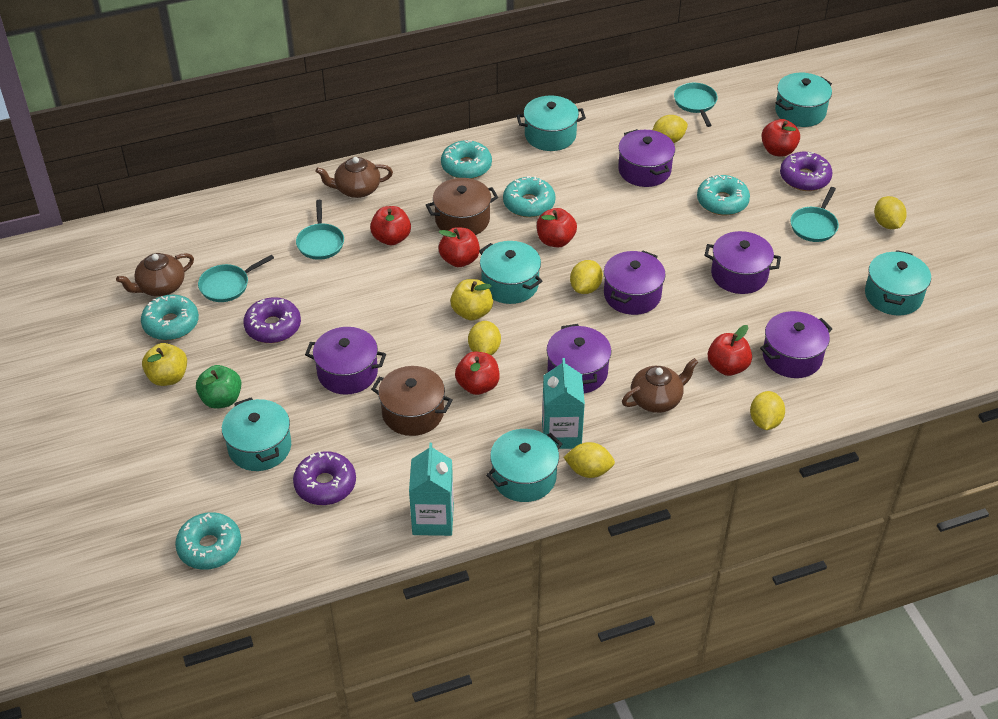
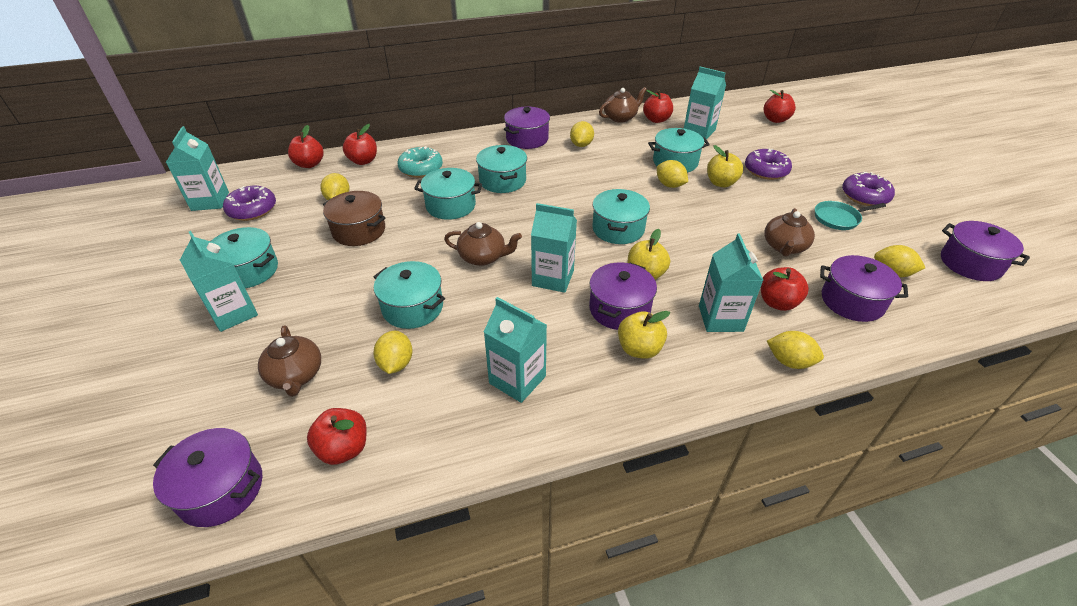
brown pot: [371,366,453,436] [426,178,498,235] = 2 -> [323,191,385,246] = 1
brown teapot: [116,253,194,296] [316,157,393,198] [622,358,698,413] = 3 -> [258,325,321,397] [444,222,522,266] [599,87,647,123] [764,208,815,257] = 4
green apple: [196,365,241,409] = 1 -> none = 0
purple pot: [305,327,386,395] [547,324,611,393] [604,251,666,315] [618,129,675,187] [704,231,781,294] [760,311,832,378] = 6 -> [153,428,262,527] [504,107,550,149] [589,262,657,330] [820,255,908,322] [941,221,1030,281] = 5
turquoise carton: [409,443,454,536] [542,358,585,449] = 2 -> [166,126,229,211] [180,231,258,332] [484,297,547,403] [531,203,577,293] [684,67,726,139] [699,233,764,332] = 6
turquoise donut: [141,295,199,340] [175,512,241,570] [441,140,492,179] [503,176,556,218] [697,175,750,215] = 5 -> [398,146,443,178] = 1
turquoise pan: [198,255,274,302] [296,200,344,260] [674,83,718,127] [790,187,839,242] = 4 -> [815,201,886,230] = 1
yellow apple: [142,343,187,386] [450,279,493,321] = 2 -> [618,311,670,359] [627,229,670,280] [707,145,743,187] = 3

